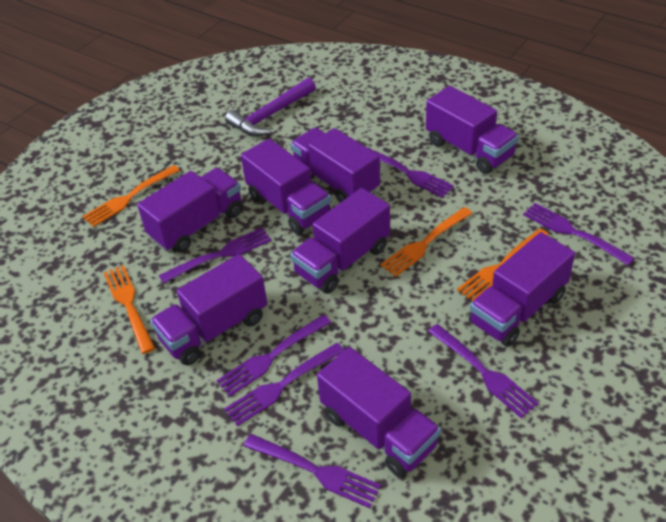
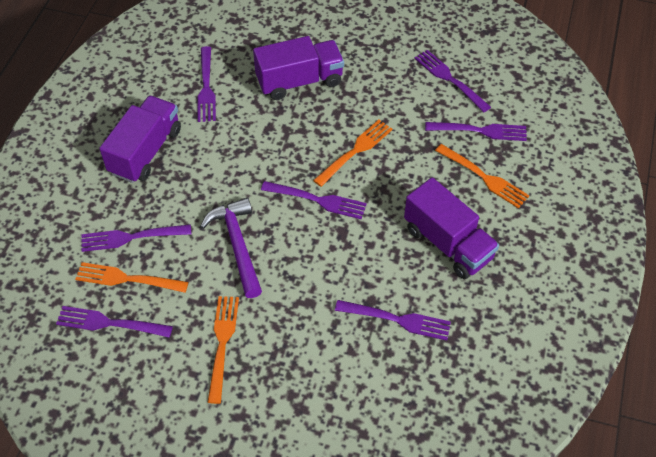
purple truck: [137,168,242,253] [150,254,268,365] [241,139,331,234] [290,128,380,203] [290,188,390,294] [317,347,441,477] [426,86,519,174] [469,232,575,347] = 8 -> [99,96,181,183] [253,36,344,100] [404,177,499,279] = 3

